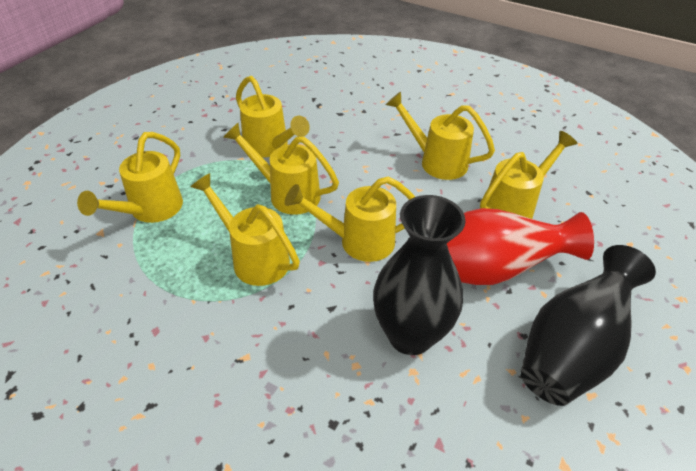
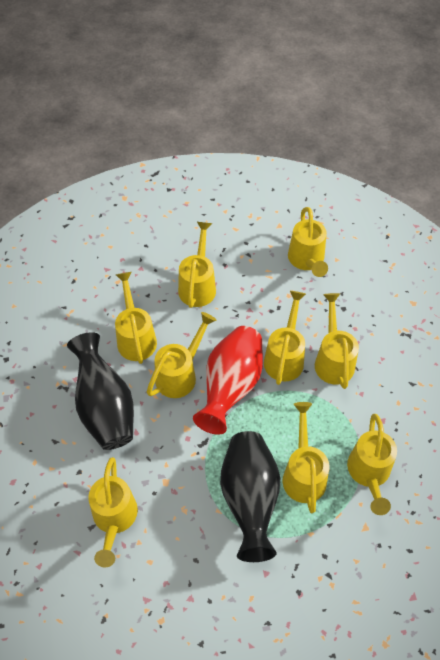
yellow watering can: [77,132,183,223] [191,173,300,286] [223,123,339,215] [236,76,310,158] [285,177,415,262] [386,92,495,180] [480,131,577,219] = 7 -> [88,457,138,568] [115,272,157,364] [147,312,216,398] [178,222,216,308] [264,291,306,385] [283,402,329,513] [288,207,328,277] [315,293,359,389] [347,414,397,515] = 9

